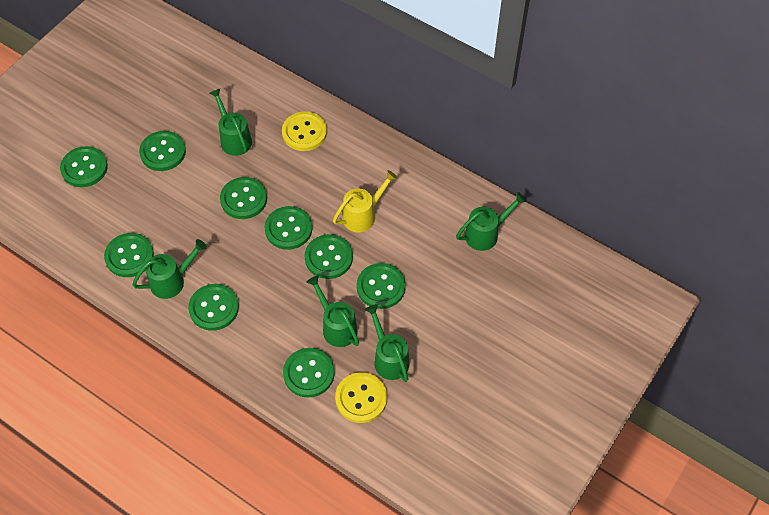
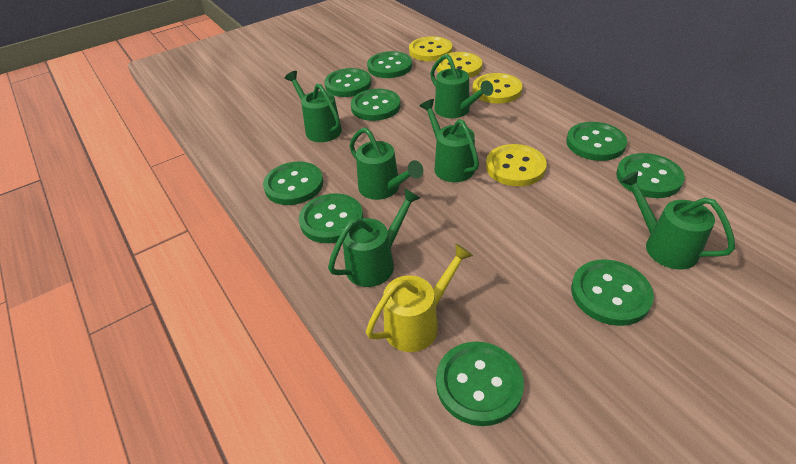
green watering can: [132,239,207,299] [210,89,252,156] [307,275,359,347] [365,304,410,382] [456,192,527,251] = 5 -> [285,71,342,142] [328,189,420,287] [350,127,423,200] [420,99,479,182] [430,54,493,118] [620,171,735,269] = 6
yellow button: [282,111,327,151] [335,372,387,423] = 2 -> [409,36,452,61] [436,52,482,78] [472,73,522,104] [486,144,547,186] = 4

